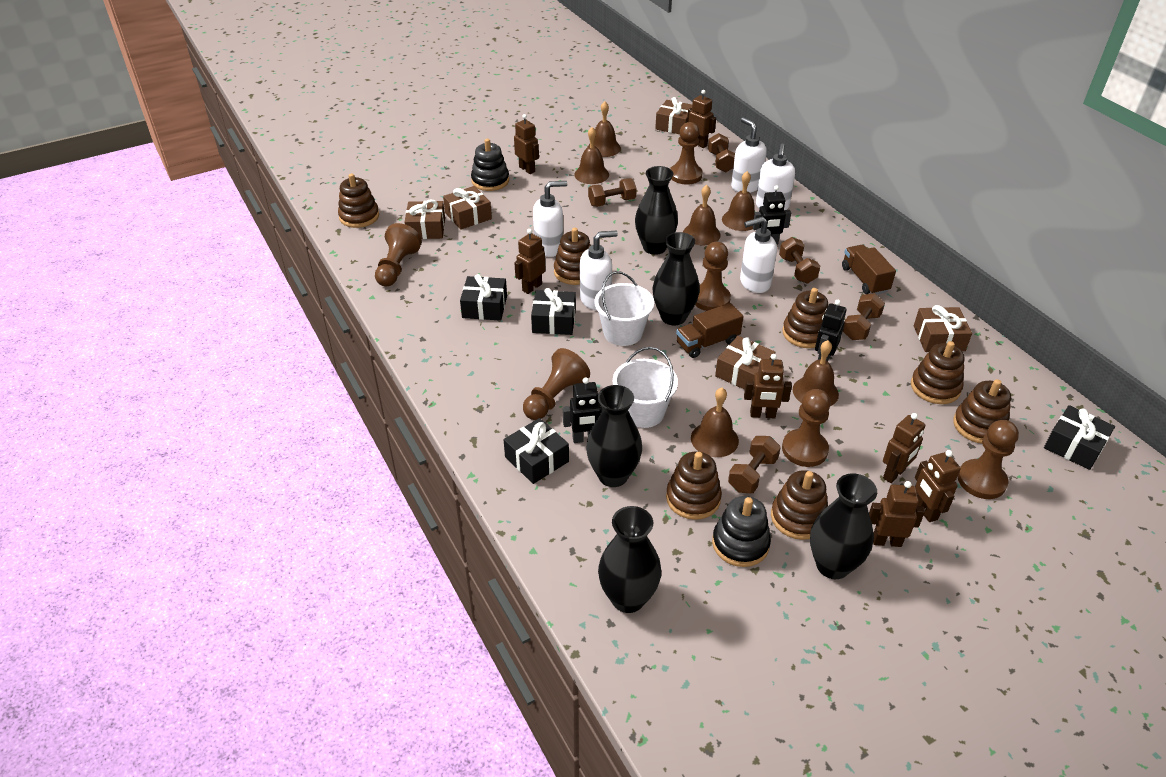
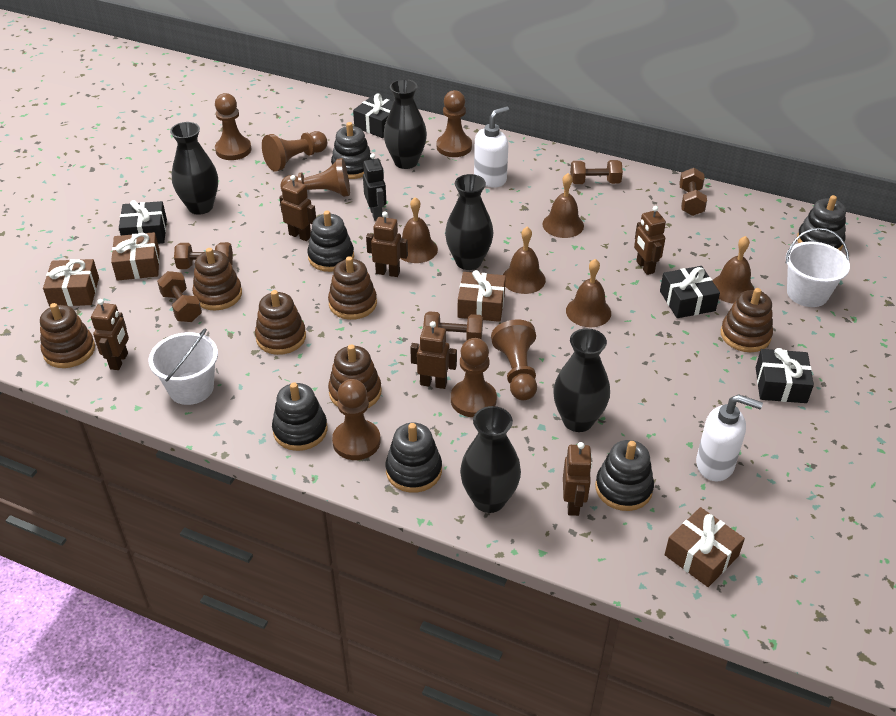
black robot: [563,377,603,443] [753,185,791,245] [815,300,846,361] = 3 -> [363,153,386,221] = 1
black stacking toy: [471,139,509,191] [712,496,771,567] = 2 -> [272,383,327,451] [307,211,354,272] [331,122,371,179] [385,423,442,493] [595,440,654,511] [797,195,846,251] = 6
brown bell: [574,127,609,184] [588,101,621,157] [683,185,721,245] [691,388,739,457] [722,171,755,231] [793,340,839,406] = 6 -> [400,197,438,263] [503,227,546,294] [542,173,584,238] [566,259,611,327] [712,236,754,304] = 5
brown gift: [405,200,445,239] [443,186,492,230] [655,97,692,134] [715,336,775,390] [914,305,972,352] = 5 -> [43,259,99,307] [111,232,160,281] [458,270,506,322] [665,507,745,587] = 4
brown pawn: [375,223,422,287] [523,348,590,420] [670,122,703,185] [695,242,731,311] [782,389,831,467] [958,420,1019,499] = 6 -> [215,93,251,160] [262,131,327,172] [280,158,350,197] [332,379,381,460] [437,90,472,157] [451,338,497,417] [491,319,537,400] = 7
brown robot: [514,114,539,174] [514,229,546,294] [687,90,716,148] [744,354,792,418] [869,481,925,547] [883,413,925,483] [915,450,961,522] = 7 -> [91,299,129,370] [279,175,316,241] [366,211,408,277] [410,321,457,389] [563,442,592,516] [634,206,666,275] = 6
brown stacking toy: [338,173,379,228] [554,228,591,285] [666,452,722,520] [771,470,828,540] [782,288,828,348] [911,341,965,404] [953,379,1011,444] = 7 -> [40,303,95,368] [192,248,242,310] [255,290,306,355] [328,256,377,320] [328,344,382,408] [721,288,773,352] = 6
brown truck: [676,303,743,358] [842,245,896,294] = 2 -> none = 0
white soap dispenser: [533,181,567,257] [580,231,618,310] [731,117,767,193] [740,217,777,293] [756,143,795,211] = 5 -> [474,106,509,188] [696,394,763,481] = 2

